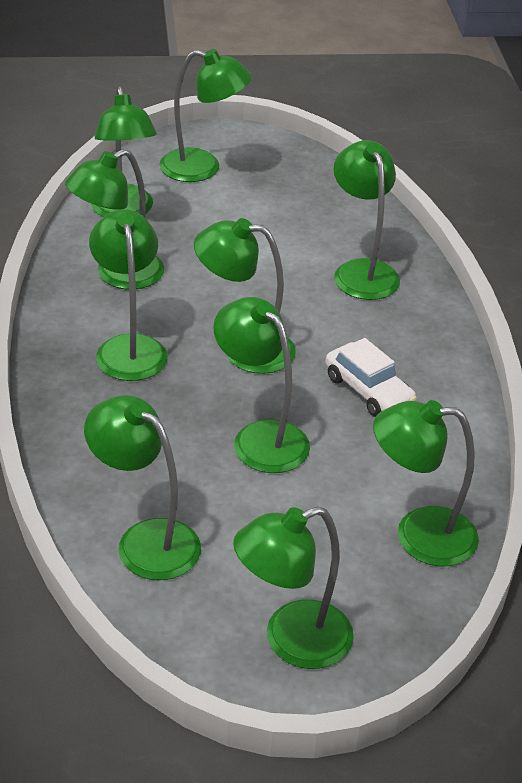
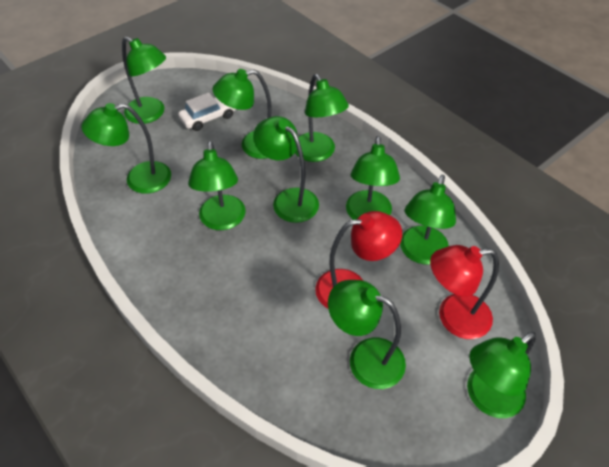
red lamp: none = 0 -> [315,211,402,309] [430,245,499,339] = 2

